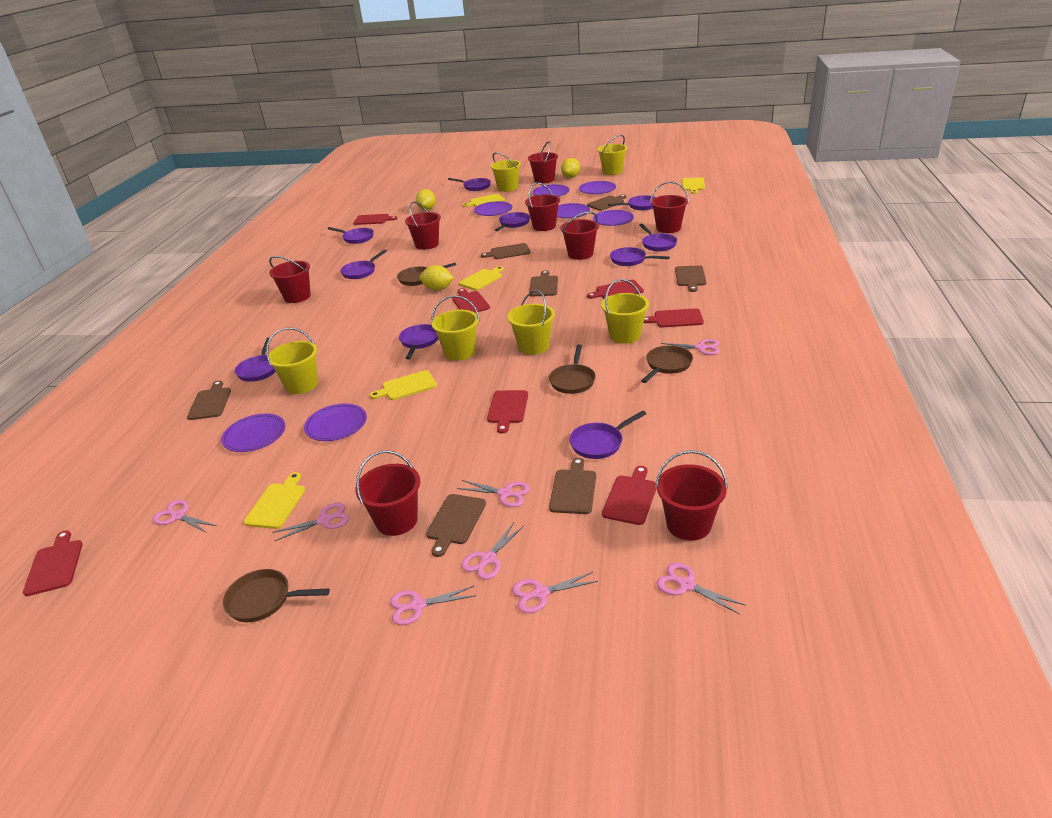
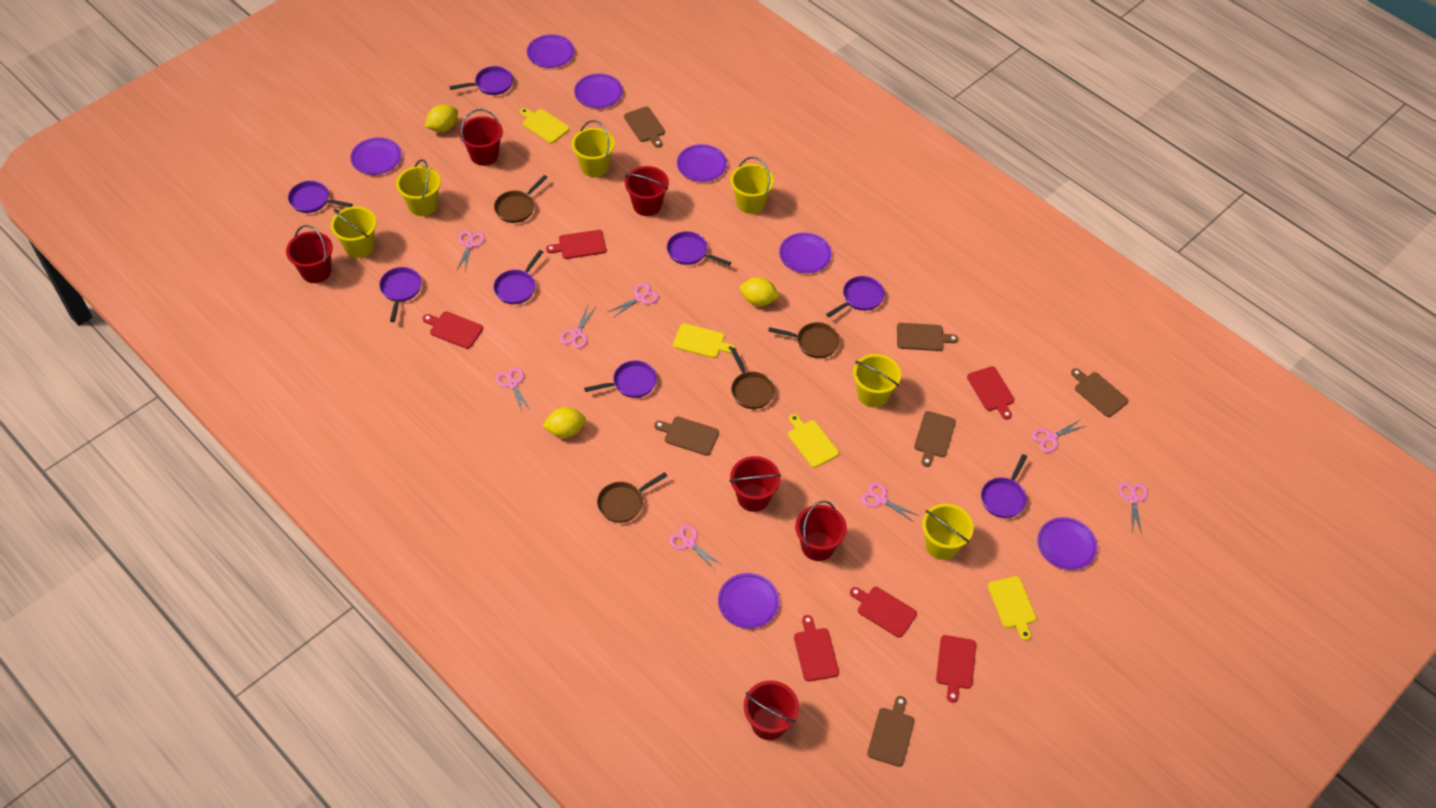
brown cutting board: [187,380,231,420] [426,494,486,557] [481,243,531,259] [529,270,558,297] [549,458,596,514] [587,195,627,211] [675,266,706,292] = 7 -> [624,107,665,148] [654,416,719,456] [867,696,915,767] [897,323,958,351] [914,411,956,467] [1071,368,1129,417] = 6
purple pan: [235,337,276,382] [328,227,374,244] [340,250,387,279] [399,324,438,359] [448,178,491,191] [495,212,530,231] [570,411,646,459] [608,195,656,210] [610,247,670,266] [639,224,677,251] = 10 -> [288,181,353,213] [379,267,422,322] [449,66,513,95] [493,250,543,304] [584,361,657,398] [667,231,731,266] [826,276,885,317] [981,454,1027,518] = 8
red bucket: [269,256,311,303] [355,450,420,536] [405,201,441,250] [525,182,560,231] [528,141,558,184] [560,211,599,260] [650,181,689,233] [655,450,728,541] = 8 -> [286,225,333,283] [459,109,503,166] [625,166,669,216] [729,456,781,512] [744,680,799,740] [795,500,847,561] = 6
red cutting board: [23,530,83,596] [353,214,398,225] [452,288,490,313] [487,390,528,433] [587,280,644,299] [602,466,657,525] [644,308,704,327] = 7 -> [423,311,483,349] [546,230,606,259] [794,615,839,682] [850,587,917,638] [936,635,976,703] [967,366,1015,420] = 6
yellow cutting board: [243,472,305,529] [370,370,437,400] [459,266,504,290] [463,194,505,207] [682,178,705,194] = 5 -> [520,108,569,143] [673,323,736,358] [788,414,839,468] [988,576,1036,641] = 4

